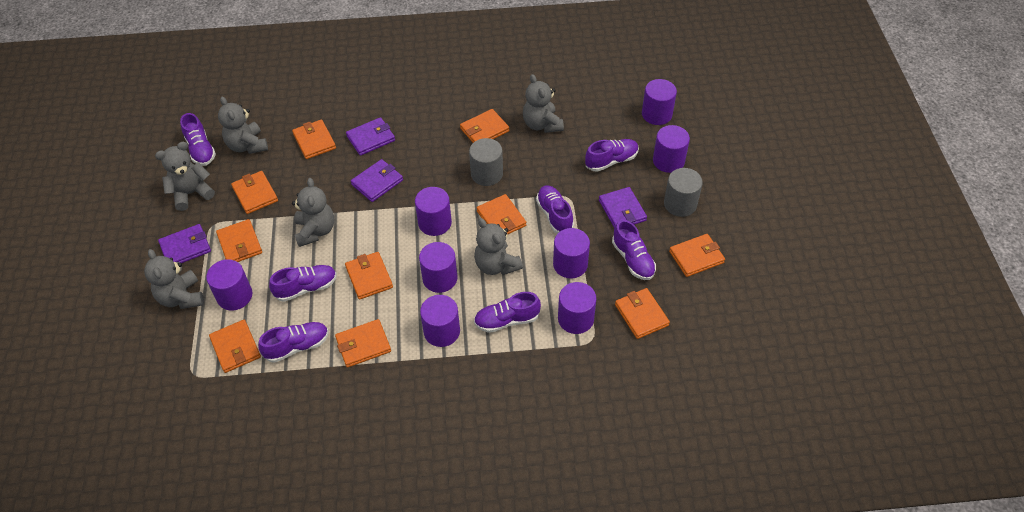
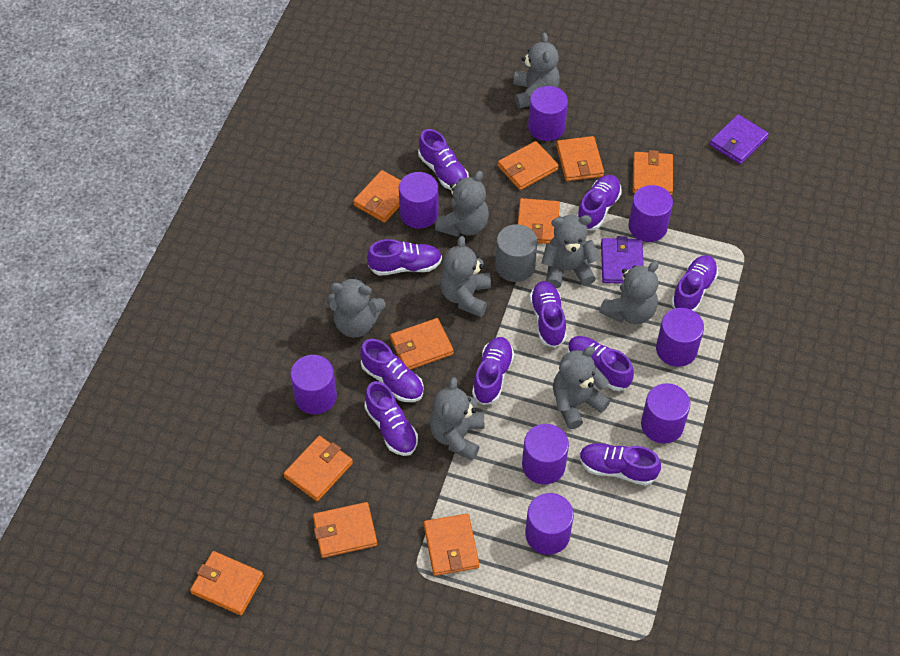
grey cylinder: [469,138,503,186] [664,168,703,217] = 2 -> [495,224,537,282] = 1
grey teddy bear: [144,249,204,309] [155,142,215,211] [218,97,268,154] [292,178,334,247] [474,218,523,275] [523,74,564,133] = 6 -> [327,277,385,337] [430,377,484,461] [435,171,489,237] [440,236,491,317] [513,33,560,108] [542,215,599,288] [553,346,610,429] [599,261,658,324] = 8
purple shoe: [180,113,216,166] [258,322,329,363] [269,265,337,302] [474,292,541,333] [536,185,574,234] [585,139,639,172] [612,220,656,280] = 7 -> [360,339,424,402] [364,381,418,456] [367,239,442,276] [418,129,469,190] [472,337,514,405] [529,281,567,348] [568,336,634,391] [577,175,622,230] [579,443,661,486] [671,255,718,312] = 10
purple wallet: [158,224,211,263] [346,117,395,156] [351,159,403,202] [599,187,647,228] = 4 -> [601,236,644,284] [710,114,769,164] = 2

